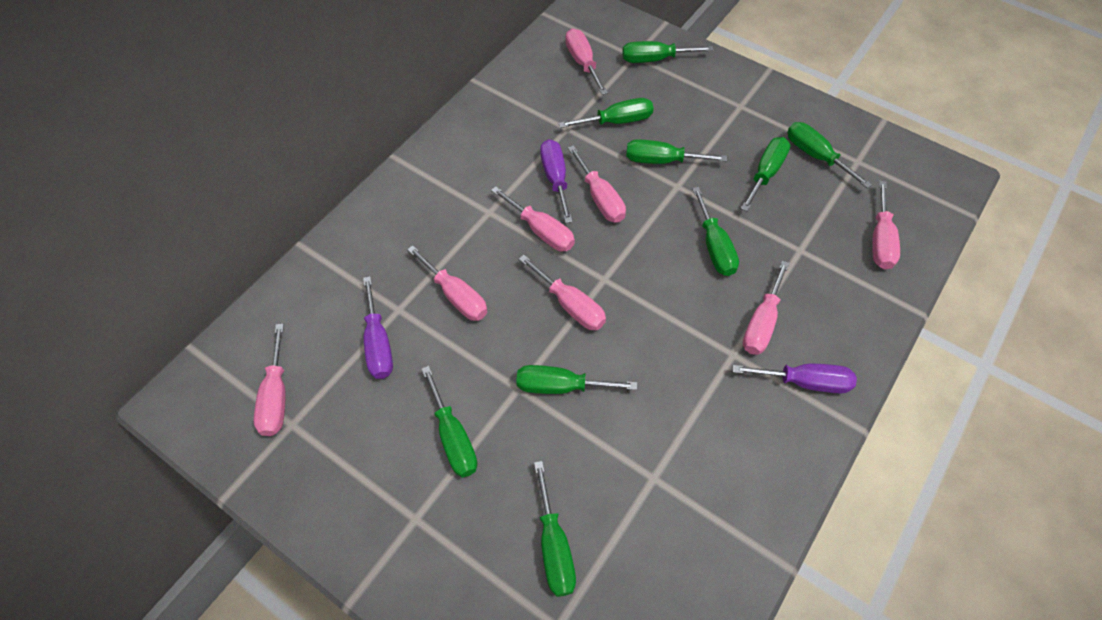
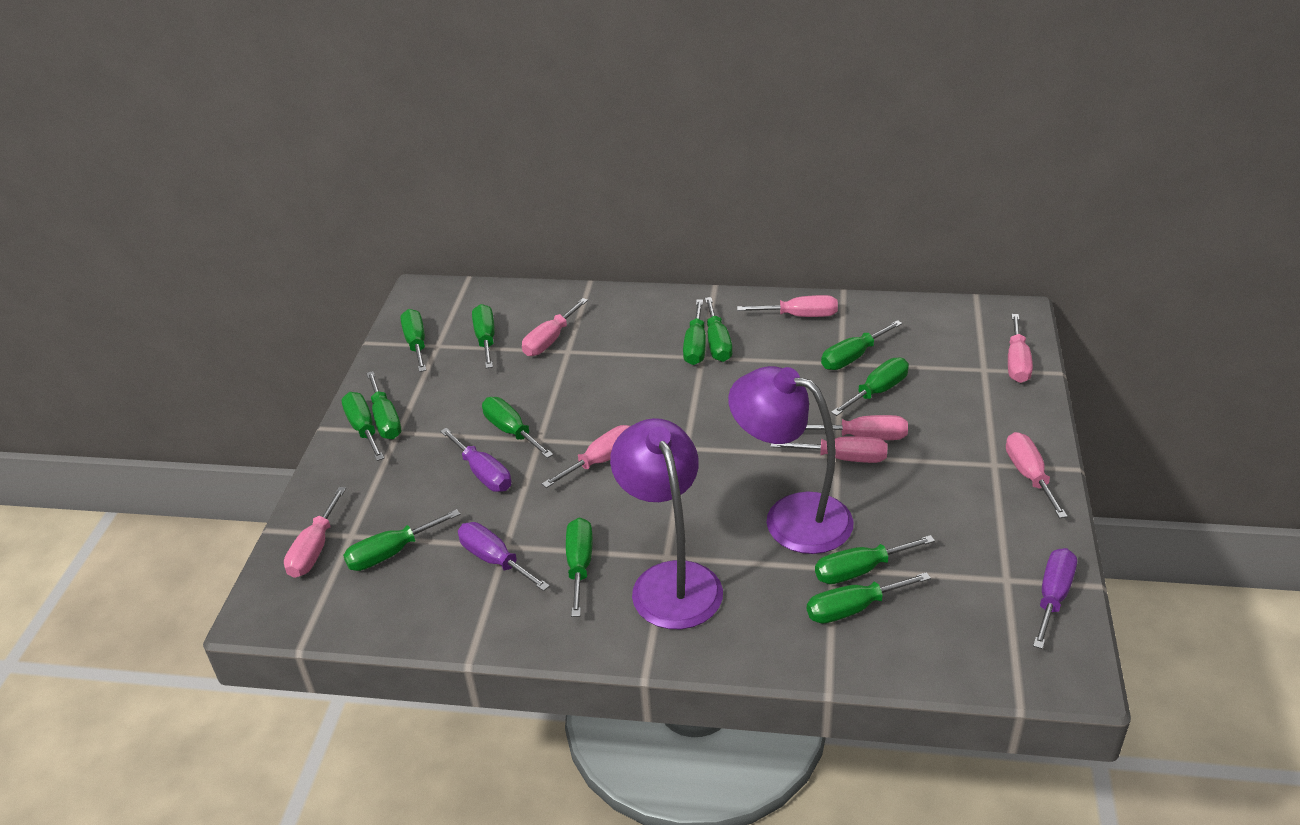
green screwdriver: [422,366,477,478] [516,365,637,394] [534,461,576,597] [559,98,654,128] [622,41,714,63] [626,139,727,164] [692,187,739,276] [741,137,791,212] [787,122,872,189] = 9 -> [341,392,384,461] [343,509,460,571] [366,371,401,439] [400,309,426,372] [472,304,495,368] [482,397,553,458] [566,517,593,617] [683,299,706,365] [705,297,732,362] [807,572,931,624] [815,535,935,584] [821,320,902,370] [831,357,909,416] = 13
purple lamp: none = 0 -> [610,418,723,629] [728,366,853,554] = 2

